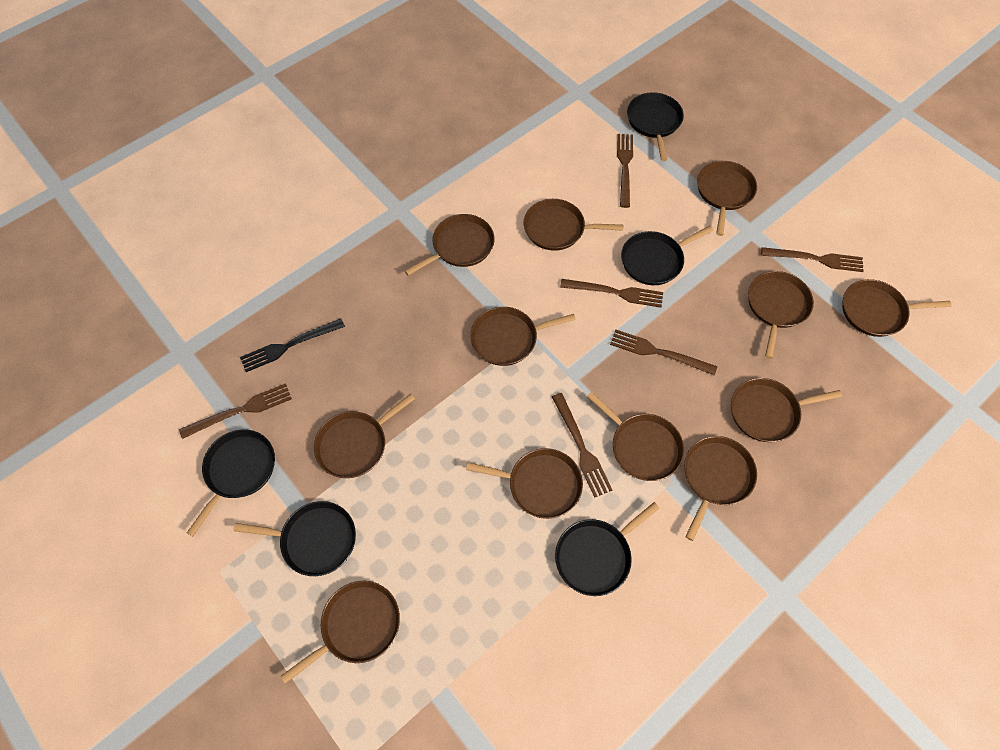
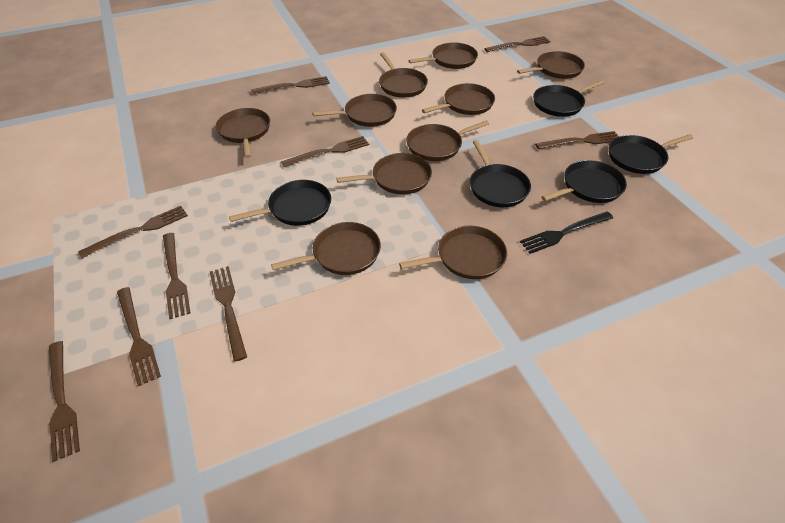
brown fork: [179,383,292,439] [552,393,612,498] [560,279,663,308] [610,330,717,376] [617,134,633,208] [761,247,864,272] = 6 -> [49,341,80,462] [78,206,188,258] [117,287,161,386] [163,233,191,319] [210,266,247,362] [251,76,330,94] [281,136,369,167] [484,36,551,52] [535,131,619,149] = 9
brown pan: [281,581,400,684] [314,394,415,478] [405,214,495,276] [466,448,583,519] [470,307,576,366] [524,199,623,251] [587,392,684,481] [684,436,757,541] [697,161,757,236] [731,378,842,442] [748,271,814,359] [842,279,952,337] = 12 -> [216,108,270,158] [271,222,381,275] [313,94,397,127] [336,153,432,194] [379,52,428,98] [399,226,507,279] [406,120,489,161] [408,42,478,69] [422,83,495,115] [517,51,585,79] = 10

